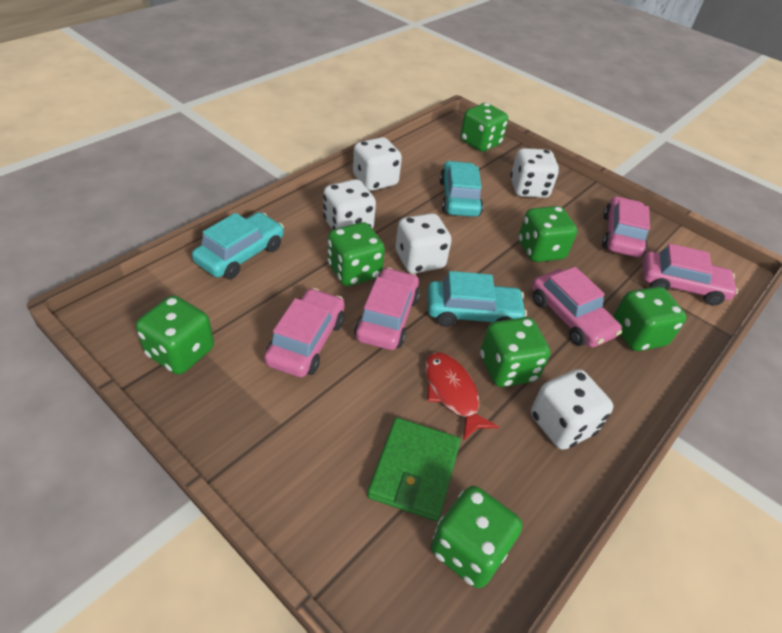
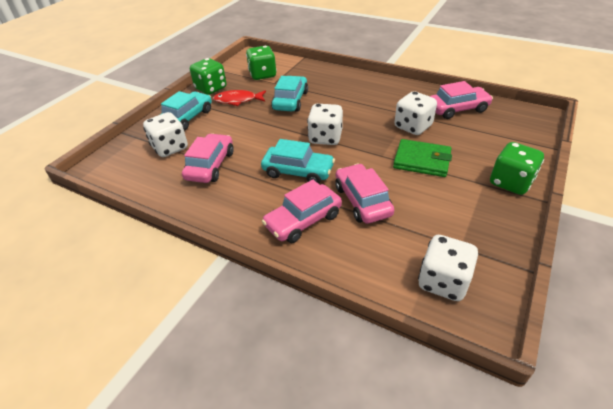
green dice: [136,295,214,374] [328,222,385,286] [431,486,522,588] [460,103,508,152] [480,317,550,387] [518,206,577,262] [613,287,687,351] = 7 -> [190,58,226,95] [246,46,277,80] [490,142,544,195] = 3
pink car: [264,288,345,377] [354,267,420,350] [532,267,622,347] [602,196,650,257] [642,243,738,305] = 5 -> [182,133,234,183] [262,180,342,243] [335,164,394,224] [430,81,493,119] = 4
white dice: [323,179,376,230] [353,137,402,191] [395,213,452,274] [510,148,559,198] [531,369,613,450] = 5 -> [143,112,188,157] [307,104,343,145] [395,91,437,135] [418,235,478,301] = 4

